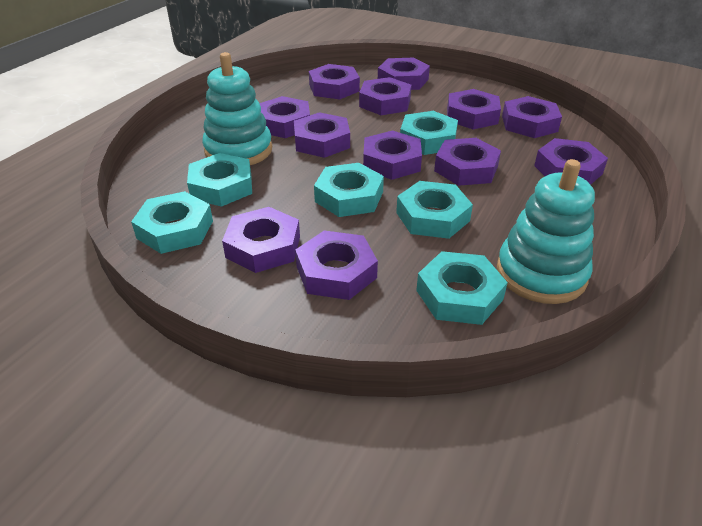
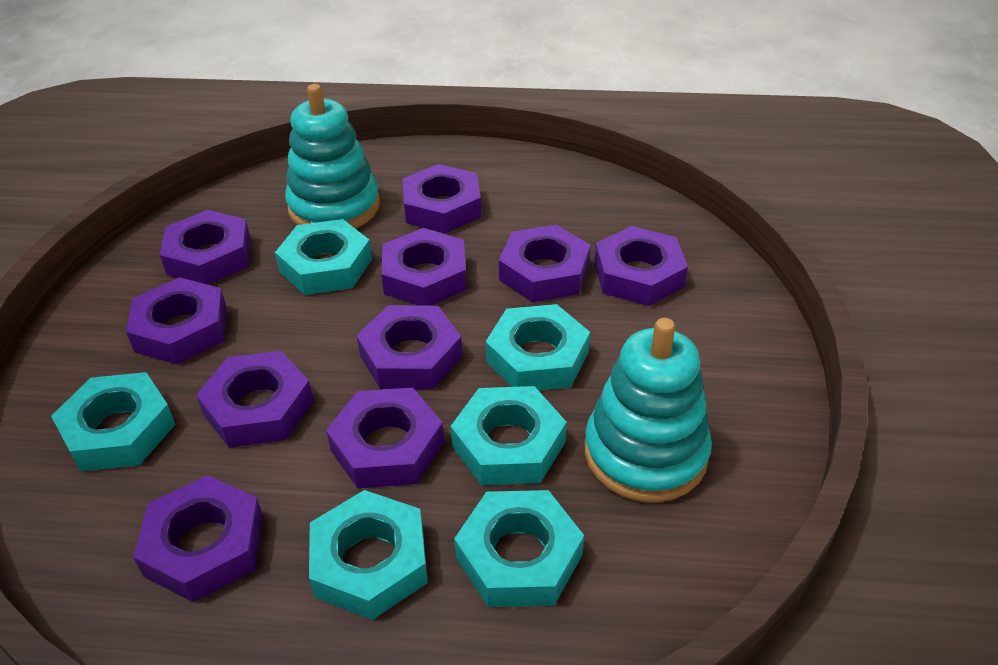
purple nut: [222,207,300,273] [259,96,310,138] [294,112,350,158] [295,230,378,300] [309,64,360,99] [359,77,412,115] [363,131,422,180] [378,58,430,90] [434,138,501,186] [447,89,501,130] [502,96,562,138] [534,138,608,185] = 12 -> [126,277,227,364] [133,475,263,602] [160,210,251,285] [196,351,314,448] [326,388,444,488] [356,305,462,389] [381,228,467,306] [402,164,481,233] [499,225,591,302] [594,226,688,306] = 10

